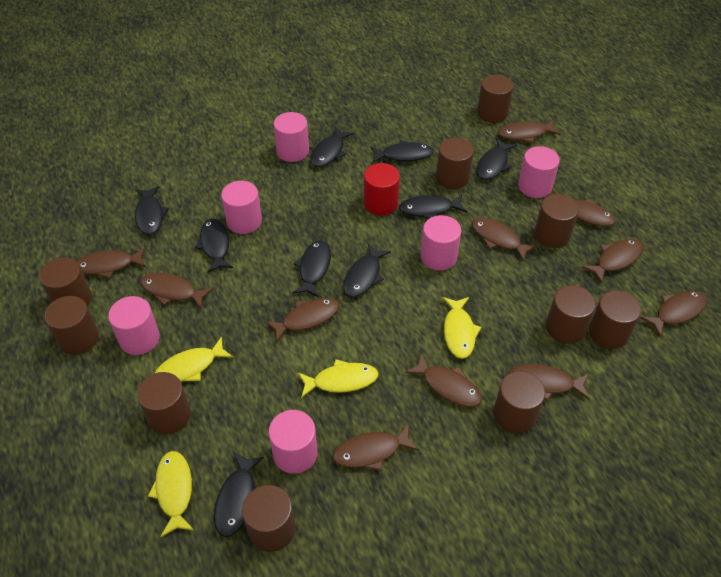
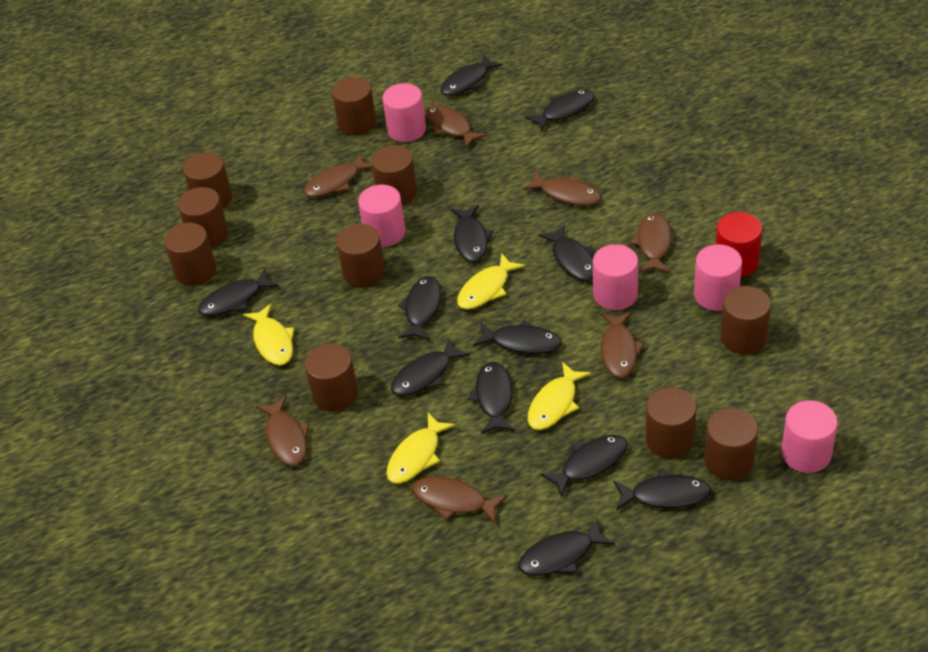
black fish: [135,186,169,235] [195,219,233,273] [214,452,264,537] [293,240,331,297] [310,127,354,167] [343,243,391,297] [370,140,434,163] [399,194,467,219] [477,138,517,180] = 9 -> [198,269,279,316] [391,339,470,396] [398,276,442,340] [440,55,503,96] [450,205,494,262] [468,362,514,434] [473,320,562,354] [518,517,615,576] [525,90,595,131] [539,225,593,281] [541,435,628,498] [614,469,711,510] = 12
brown fish: [76,247,146,279] [140,273,213,308] [265,298,339,342] [333,424,419,471] [405,354,482,407] [472,217,537,261] [498,120,560,143] [508,364,589,401] [555,192,616,227] [582,239,643,283] [640,291,707,336] = 11 -> [256,396,310,466] [304,153,372,197] [412,476,507,524] [425,105,487,148] [522,172,601,206] [600,312,645,378] [630,213,672,273] = 7
pink cylinder: [108,296,160,355] [221,181,262,234] [269,410,317,474] [274,112,309,162] [421,215,461,270] [518,146,560,198] = 6 -> [358,185,406,247] [382,83,426,142] [593,244,638,310] [694,244,742,311] [781,400,838,473] = 5

